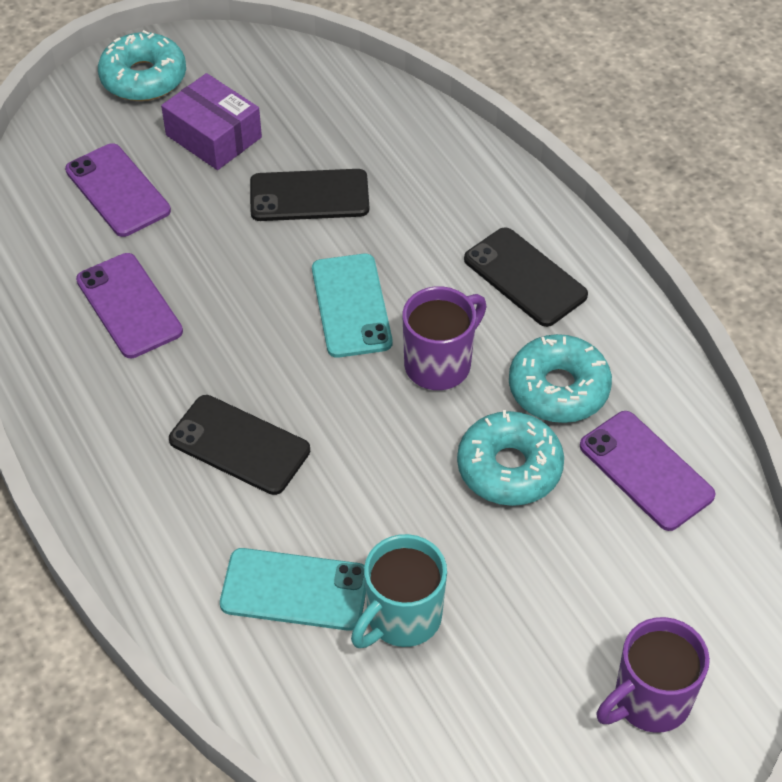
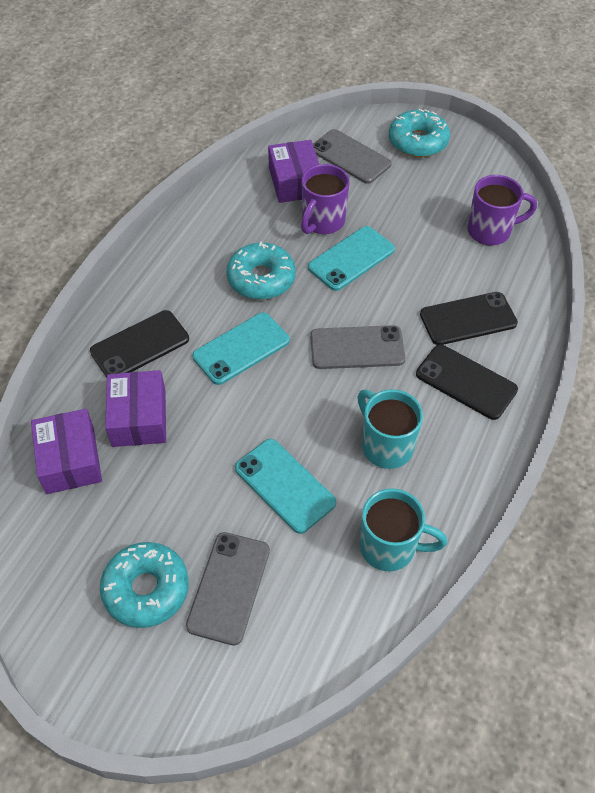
grey phone: none = 0 -> [186,532,270,646] [310,325,406,369] [313,129,392,184] = 3
purple box: [161,73,262,170] = 1 -> [31,409,102,494] [105,370,166,447] [268,140,320,203] = 3
purple phone: [65,143,171,237] [76,253,183,358] [580,411,716,531] = 3 -> none = 0
turquoise mug: [351,534,447,648] = 1 -> [357,389,423,469] [360,488,447,571] = 2
turquoise phone: [220,548,366,631] [312,254,392,358] = 2 -> [192,312,290,385] [235,439,336,534] [308,226,395,291] = 3

